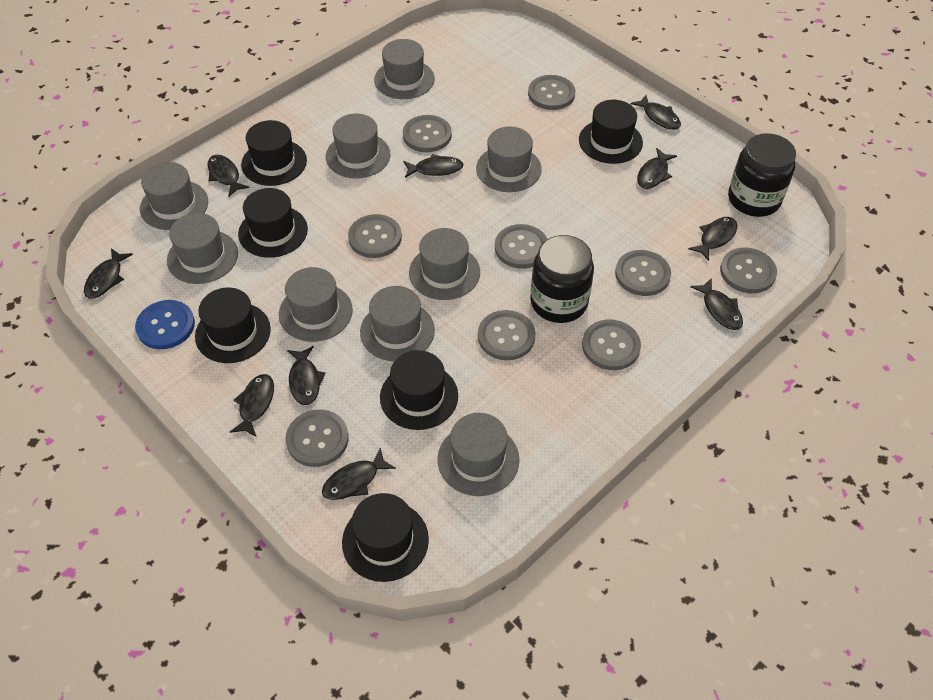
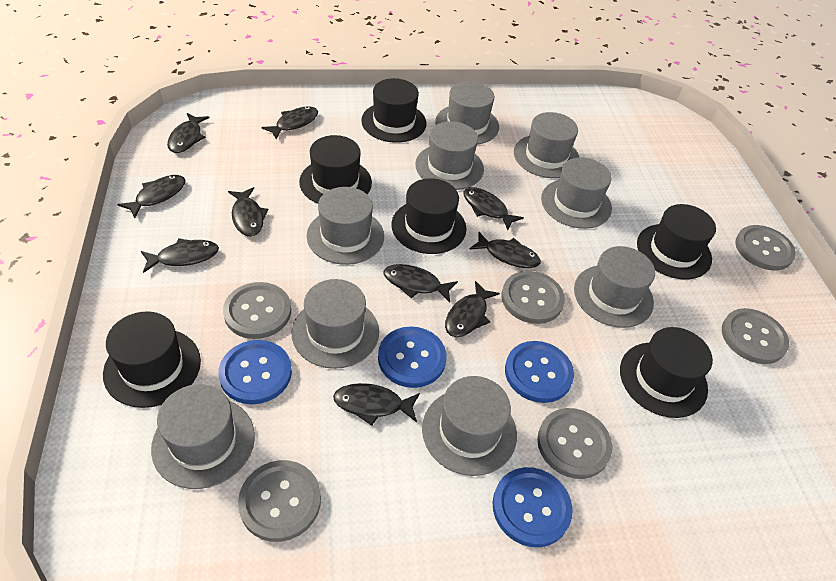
black jar: [530,235,594,323] [728,133,796,217] = 2 -> none = 0
blue button: [135,300,195,349] = 1 -> [218,340,292,404] [378,327,447,388] [492,467,573,547] [505,341,574,403] = 4
grey button: [286,409,349,467] [348,214,402,258] [403,115,452,152] [478,310,536,360] [495,224,547,269] [528,75,575,110] [582,319,641,370] [615,250,671,296] [720,248,777,293] = 9 -> [223,282,291,339] [238,460,321,542] [501,271,565,324] [537,408,612,479] [722,308,789,364] [735,225,796,271] = 6

